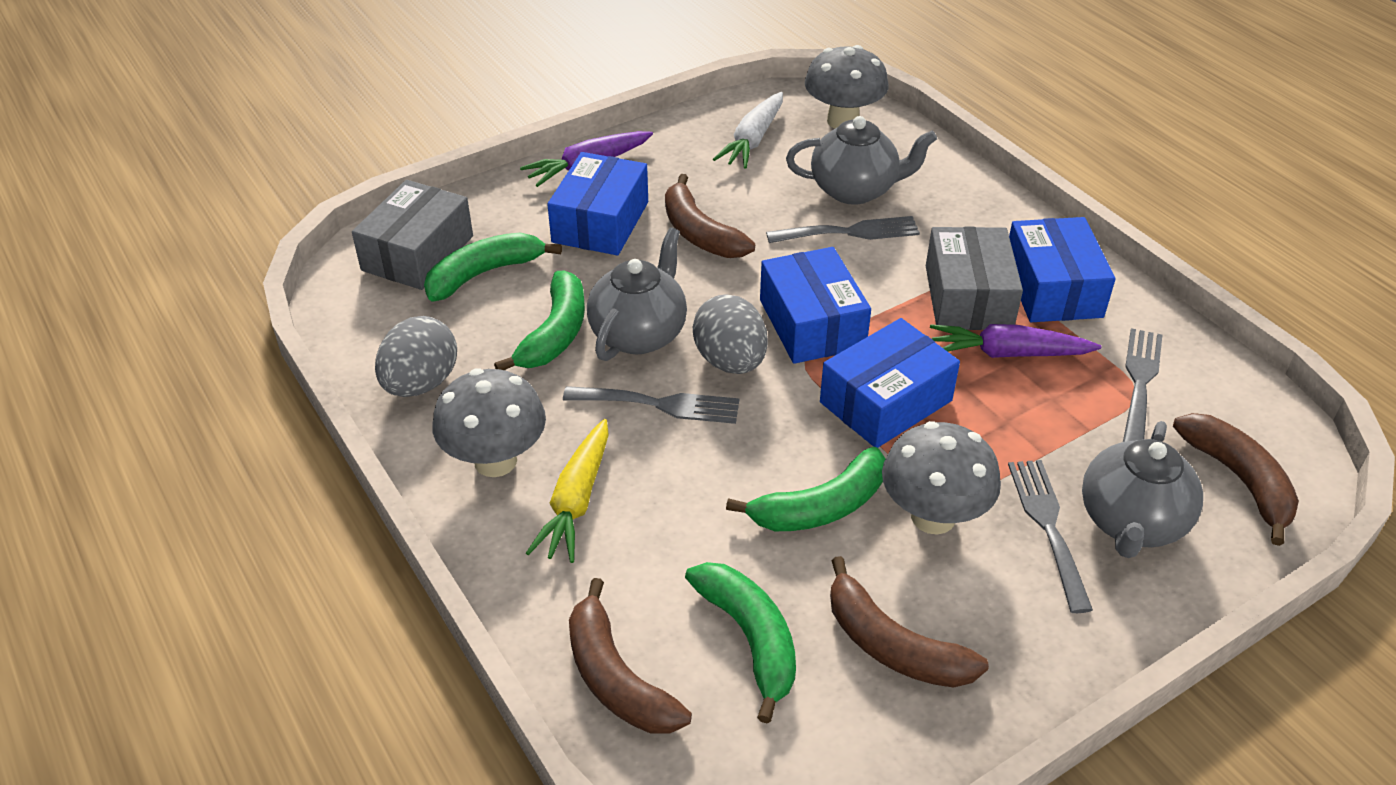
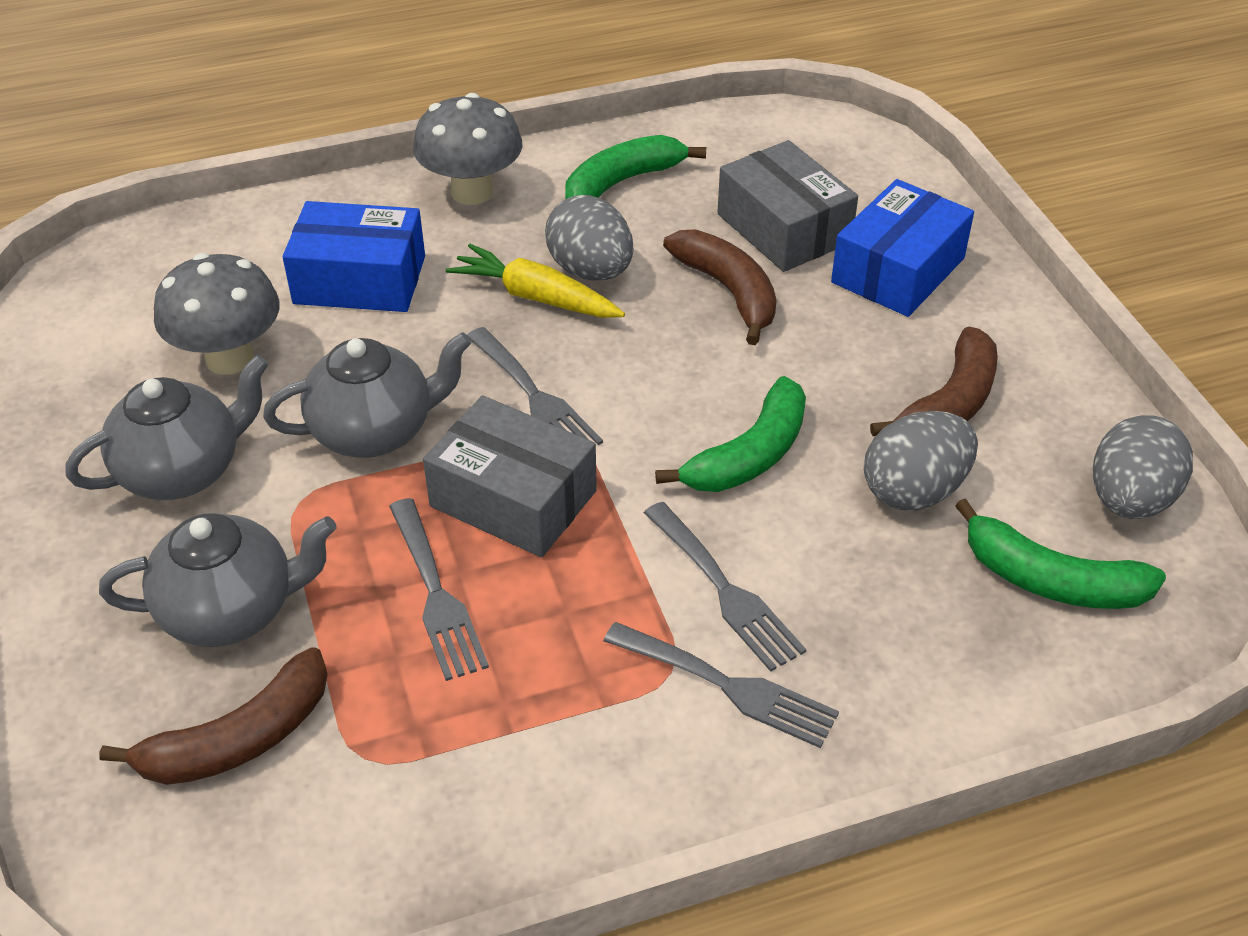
blue box: [547,152,648,255] [760,247,871,364] [820,318,960,448] [1009,217,1116,322] = 4 -> [283,201,425,312] [831,179,974,317] = 2
brown banana: [569,578,692,733] [665,174,755,258] [830,556,989,688] [1173,413,1299,546] = 4 -> [99,648,328,785] [663,229,776,345] [870,327,998,436] = 3
green banana: [424,233,562,302] [494,271,585,370] [685,562,796,724] [726,447,886,531] = 4 -> [565,135,706,199] [655,376,806,492] [955,498,1166,609] = 3
grey egg: [375,316,457,397] [693,294,768,374] = 2 -> [545,195,634,281] [864,411,978,510] [1093,415,1193,519] = 3
grey mushroom: [432,368,546,477] [805,45,888,129] [882,421,1001,535] = 3 -> [154,253,280,375] [413,93,522,205] = 2
purple carrot: [520,131,653,187] [930,324,1101,358] = 2 -> none = 0
white carrot: [713,92,783,169] = 1 -> none = 0

